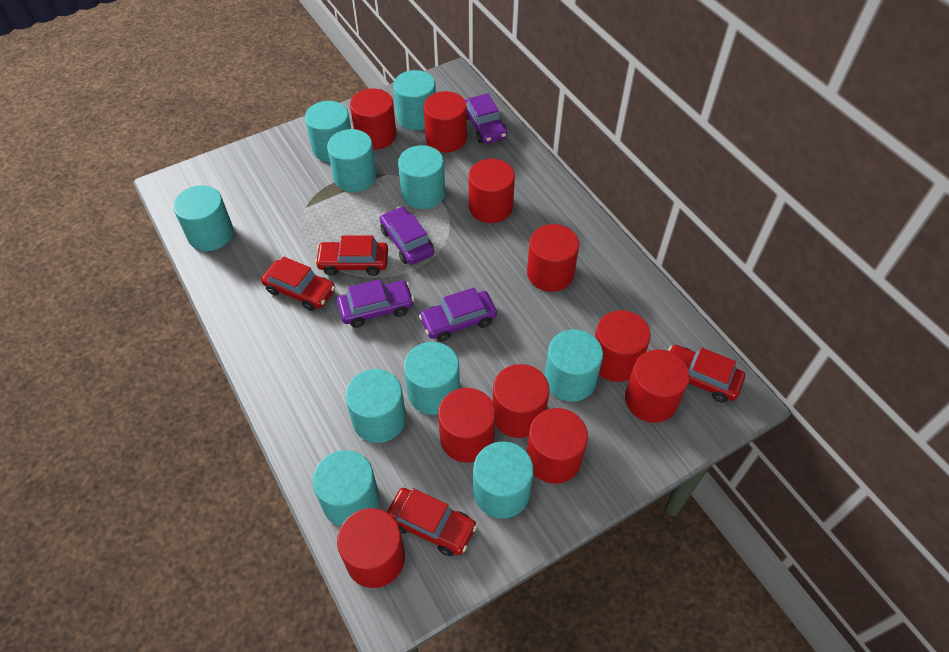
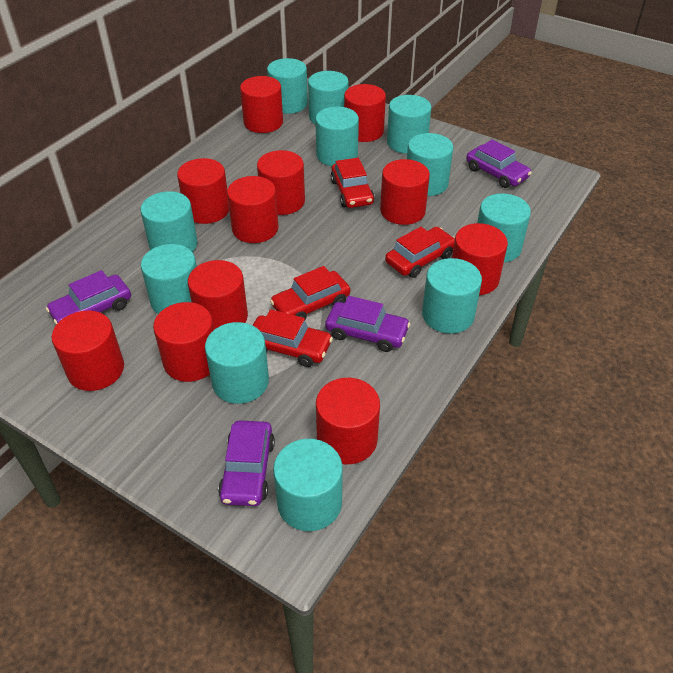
red cylinder: [337,508,405,588] [350,88,397,150] [423,91,467,152] [438,388,496,463] [469,159,515,223] [492,364,549,438] [527,224,579,292] [527,408,588,484] [595,310,651,382] [625,350,690,423] = 10 -> [52,310,124,391] [153,302,214,382] [177,158,229,224] [188,260,248,330] [227,176,279,243] [240,76,283,133] [257,150,305,215] [316,378,380,464] [344,84,386,142] [380,159,430,225] [452,223,508,295] = 11
turquoise cylinder: [173,185,234,251] [305,101,351,162] [312,450,379,526] [327,129,377,192] [345,369,406,443] [393,70,436,130] [398,145,445,209] [404,342,460,415] [473,441,534,519] [545,329,603,402] = 10 -> [141,191,197,252] [141,244,197,314] [205,322,269,404] [267,58,308,114] [273,439,343,531] [308,71,348,125] [315,106,359,166] [387,95,431,154] [407,133,453,196] [422,258,482,334] [477,193,531,262] = 11

